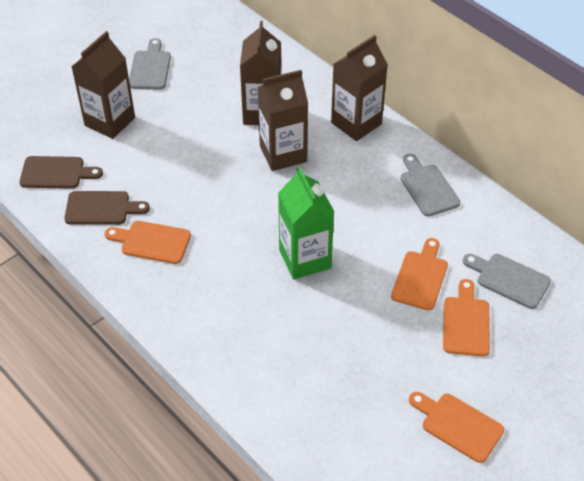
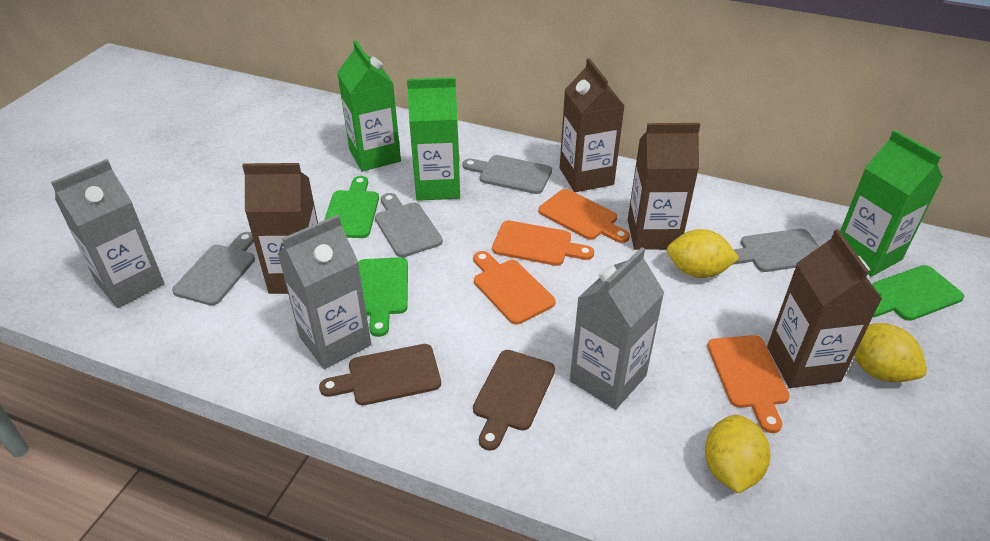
green carton: [278,167,334,279] = 1 -> [337,40,401,171] [407,77,460,201] [840,130,943,277] = 3
green cutting board: none = 0 -> [324,176,379,238] [358,257,408,337] [872,265,964,321] = 3
grey carton: none = 0 -> [51,159,164,308] [278,215,371,369] [570,247,664,410] = 3
grey cutting board: [129,38,171,90] [400,154,460,217] [463,254,551,309] = 3 -> [172,232,255,306] [375,193,443,257] [462,155,552,194] [733,229,820,272] = 4
yellow lemon: none = 0 -> [667,229,739,278] [705,415,771,493] [854,323,927,382] = 3

